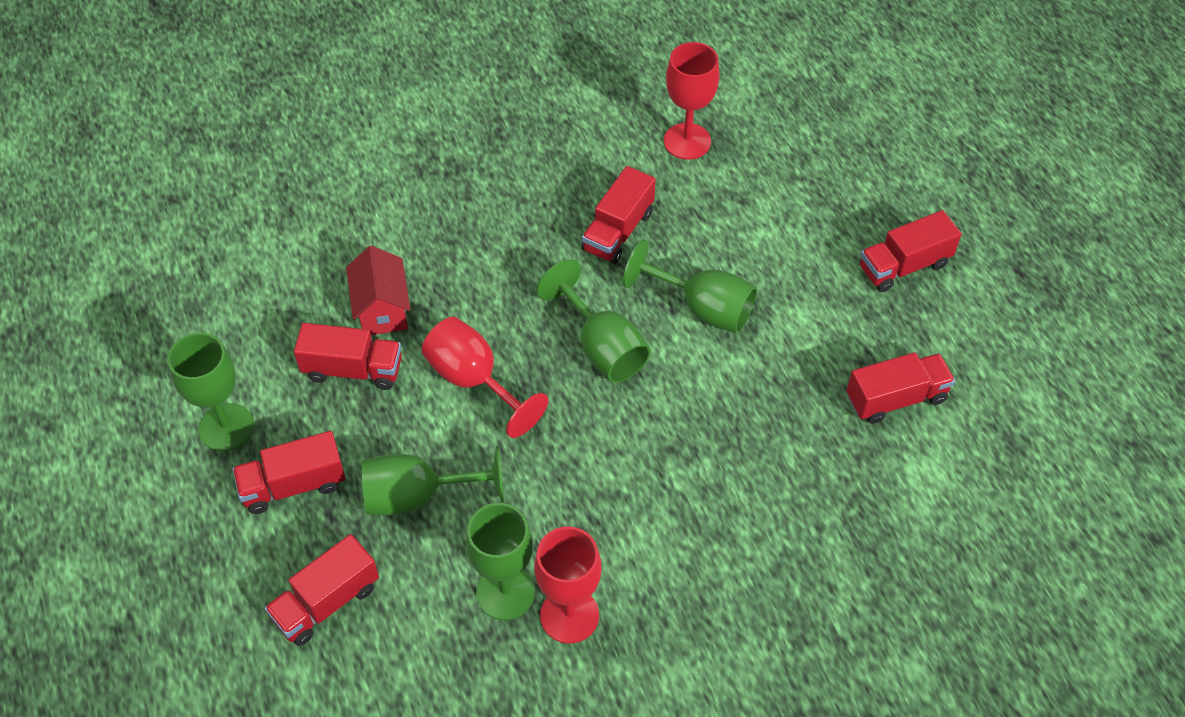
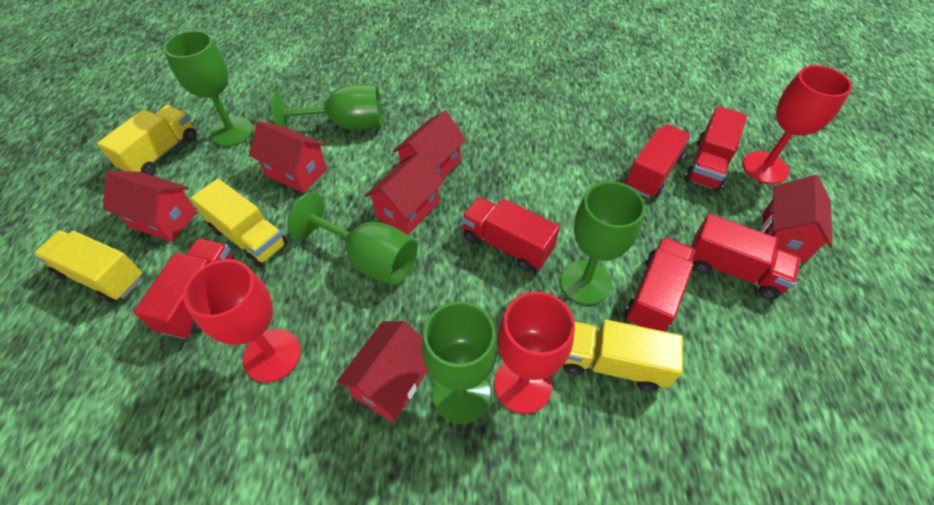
red house: [346,246,410,335] = 1 -> [103,171,197,242] [249,121,327,193] [337,321,428,422] [365,152,444,235] [393,111,466,179] [761,175,833,263] = 6
yellow truck: none = 0 -> [33,231,142,303] [97,105,197,175] [191,179,288,267] [564,319,683,391] = 4

